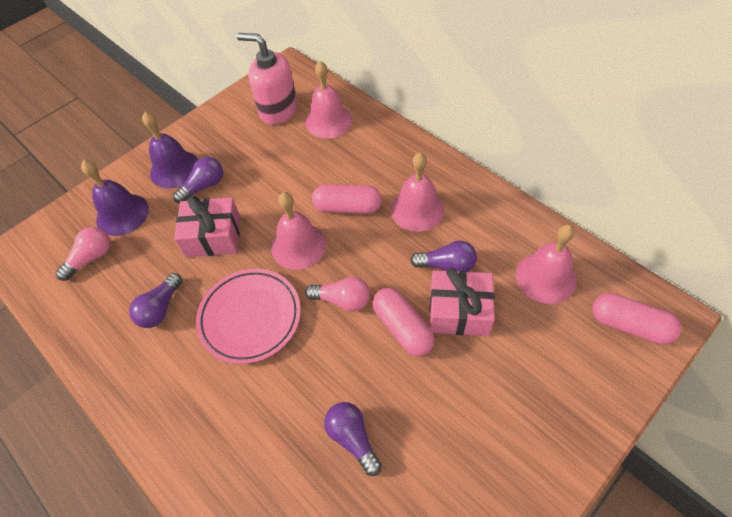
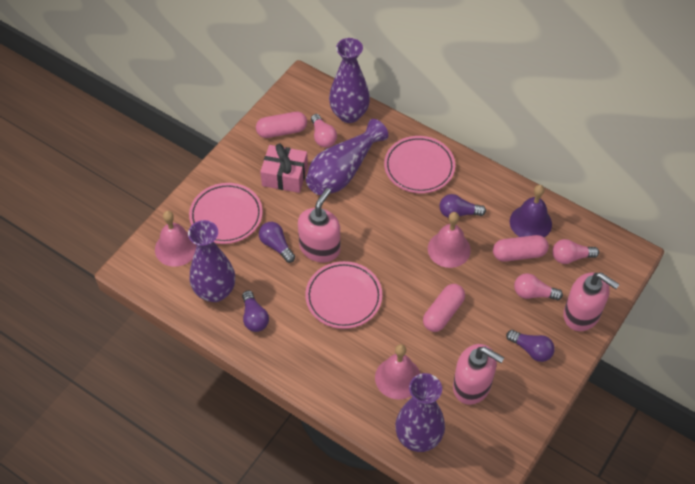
pink bell: [271,192,326,270] [305,61,352,139] [391,153,445,232] [516,224,576,304] = 4 -> [155,211,197,267] [375,344,421,399] [428,212,471,268] = 3
pink gift: [174,195,240,257] [429,268,495,336] = 2 -> [260,143,308,193] = 1
pink light bulb: [55,227,110,281] [305,277,370,312] = 2 -> [311,114,337,147] [514,273,563,300] [552,239,599,264] = 3
pink plate: [196,269,301,364] = 1 -> [189,183,263,244] [305,261,382,329] [384,136,455,193] = 3
pink soap dispenser: [237,33,297,125] = 1 -> [298,188,340,262] [453,344,504,405] [563,272,620,331] = 3
purple bell: [81,160,149,236] [142,112,198,188] = 2 -> [510,185,552,237] = 1
purple vase: none = 0 -> [188,220,235,302] [306,119,388,195] [329,38,370,123] [395,373,445,452] = 4

